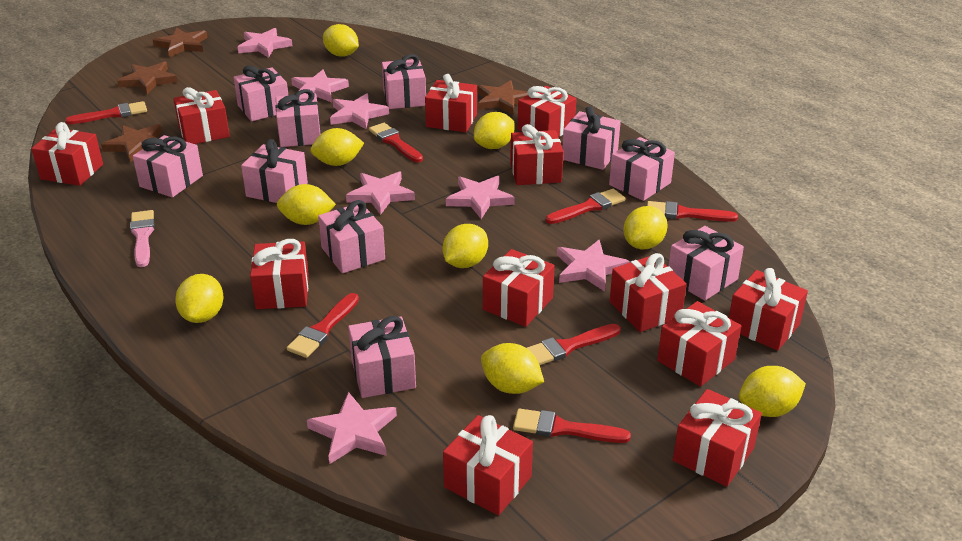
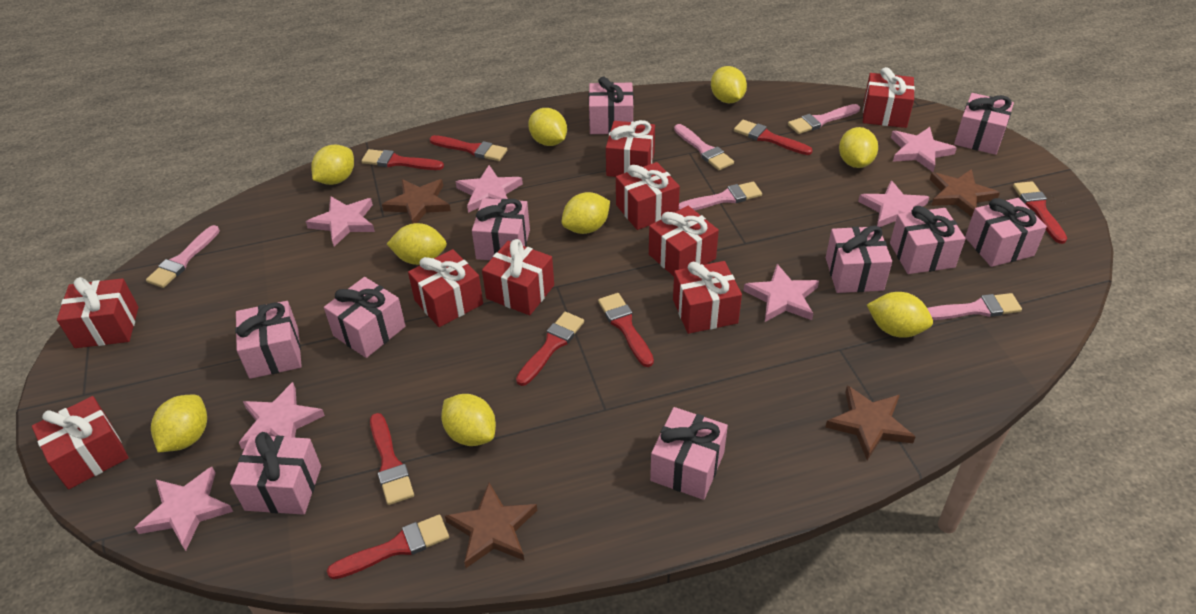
pink brush: [130,210,155,267] = 1 -> [146,225,220,288] [674,124,734,170] [679,182,762,210] [788,104,860,134] [927,293,1022,320] = 5
red brush: [65,101,147,124] [287,293,359,358] [369,123,423,162] [513,408,631,443] [527,324,621,365] [546,189,626,224] [647,201,738,222] = 7 -> [327,514,449,579] [361,149,444,170] [370,413,414,505] [430,135,507,161] [516,312,584,386] [598,293,654,367] [734,120,813,155] [1013,181,1067,244] = 8
red gift: [31,122,103,186] [173,87,230,144] [250,239,309,309] [425,74,477,132] [443,415,533,515] [483,249,555,327] [510,124,563,185] [518,86,576,137] [610,253,687,332] [657,301,741,387] [673,389,762,487] [729,268,808,351] = 12 -> [32,396,129,489] [57,277,138,348] [408,249,483,327] [482,239,554,315] [606,120,655,177] [616,162,680,230] [649,206,719,276] [673,261,742,334] [863,67,915,128] = 9

